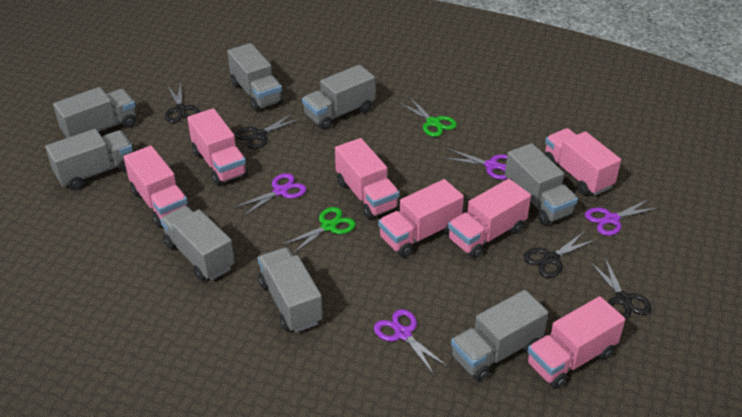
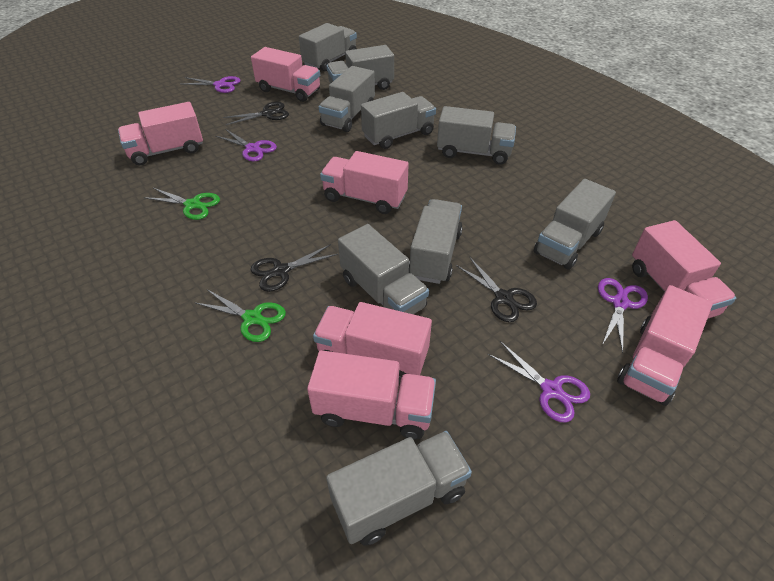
black scissors: [165,82,200,123] [235,113,302,149] [523,231,596,278] [590,258,652,320] = 4 -> [223,102,289,125] [251,244,338,292] [456,257,537,322] = 3
grey truck: [45,129,133,190] [53,87,136,138] [160,206,235,281] [227,43,283,111] [258,247,323,332] [302,65,375,130] [451,290,549,381] [505,143,578,225] = 8 -> [299,23,357,71] [319,66,375,132] [326,431,472,546] [327,45,394,90] [338,224,429,314] [361,92,436,149] [409,199,463,284] [437,106,516,165] [534,179,616,270] = 9

